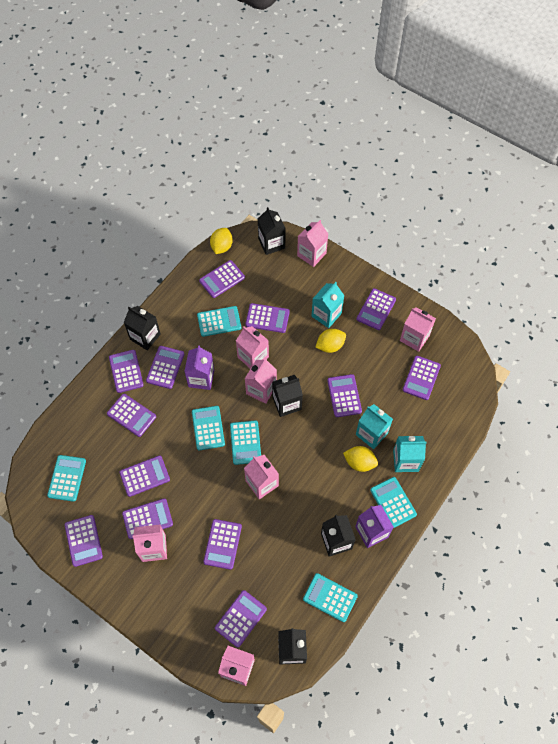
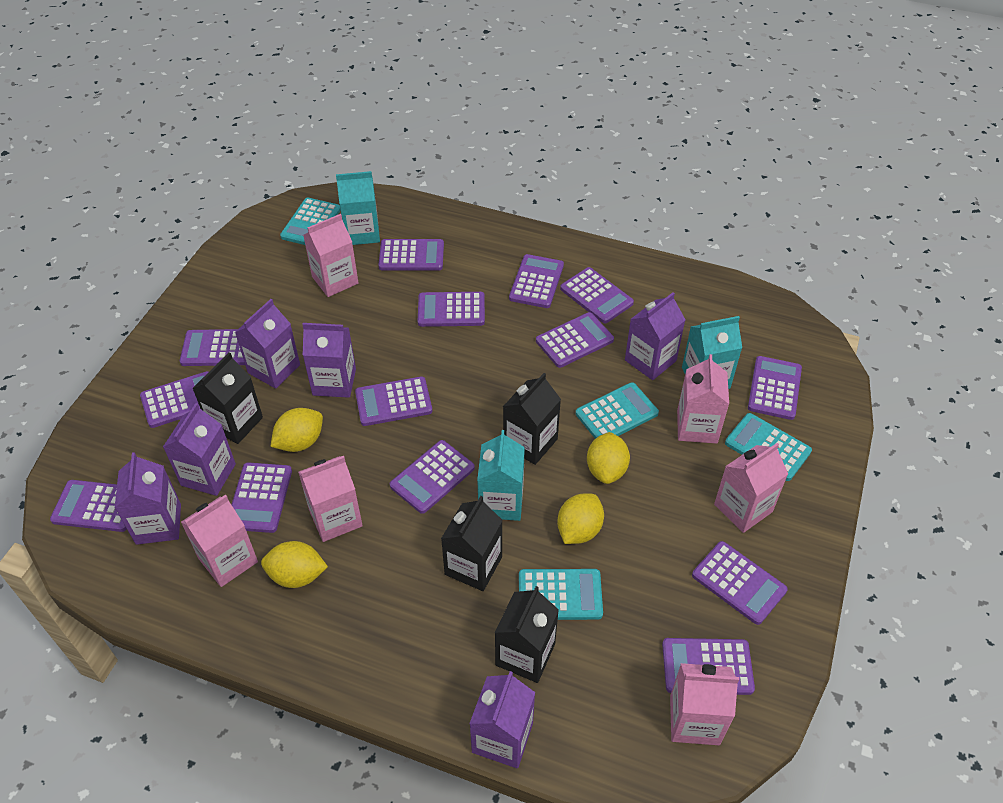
black carton: [124,306,161,350] [258,207,286,255] [272,375,303,417] [278,628,307,664] [321,515,356,557] = 5 -> [192,352,263,444] [441,496,503,591] [495,586,559,683] [503,373,561,465] = 4
pink carton: [132,524,167,562] [218,646,255,686] [236,326,269,369] [244,455,279,499] [245,358,277,404] [297,220,328,267] [400,307,436,352] = 7 -> [181,495,258,587] [298,456,363,542] [303,214,359,297] [670,663,739,745] [677,354,729,444] [714,443,788,533] = 6
purple calculator: [65,515,103,567] [107,394,156,437] [109,350,144,393] [119,455,170,497] [122,498,173,539] [146,346,184,389] [199,260,245,298] [203,519,242,570] [215,590,267,647] [245,303,290,333] [327,374,362,417] [357,288,396,330] [403,356,441,400] = 13 -> [50,480,127,532] [140,371,209,428] [180,329,245,366] [232,462,292,533] [355,377,432,426] [378,239,444,271] [390,440,475,514] [418,292,485,327] [509,254,564,308] [536,312,614,368] [560,267,634,323] [662,638,755,695] [692,541,788,625] [748,356,802,420] = 14
purple carton: [184,345,214,390] [355,505,394,548] = 2 -> [115,452,181,545] [163,403,236,496] [235,299,300,389] [302,323,356,398] [469,671,535,769] [625,292,686,380] = 6
turquoise calculator: [47,455,86,502] [192,406,225,450] [197,306,241,337] [230,421,261,465] [303,573,358,622] [370,477,417,528] = 6 -> [280,198,341,245] [519,569,603,620] [576,382,659,439] [725,413,812,481] = 4
yellow lemon: [210,228,233,254] [315,329,346,353] [343,446,378,472] = 3 -> [261,541,328,588] [270,408,323,452] [557,493,604,544] [587,432,630,484] = 4

